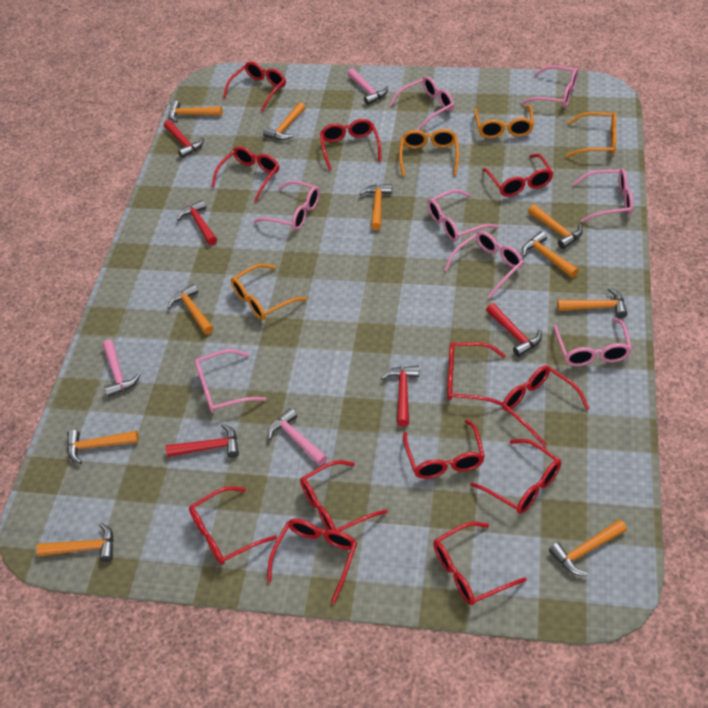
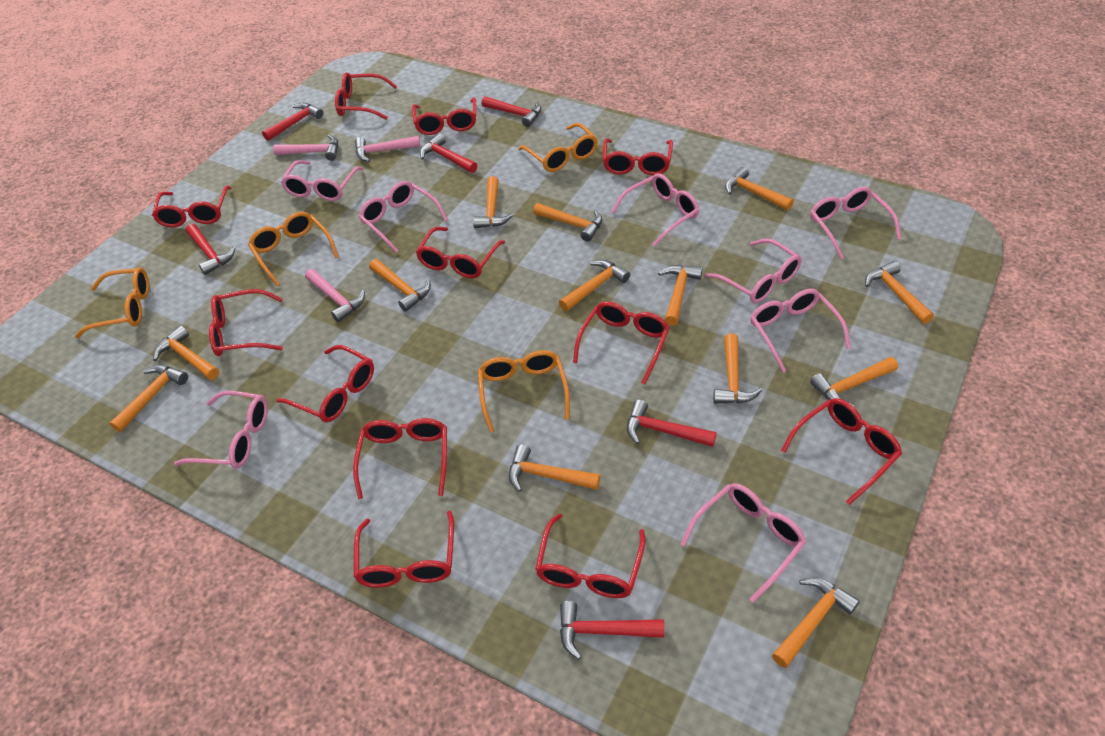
orange hammer: [36,523,114,562] [67,430,139,464] [167,284,214,335] [169,100,223,123] [263,102,306,140] [359,184,392,230] [522,231,579,278] [528,204,583,249] [549,519,627,576] [557,287,627,318] = 10 -> [110,365,188,432] [153,325,219,380] [369,259,431,312] [473,176,513,228] [509,444,600,492] [533,203,602,242] [559,260,630,311] [658,265,703,326] [713,333,762,404] [725,167,794,211] [772,577,860,668] [810,357,898,407] [865,261,934,324] = 13
red hammer: [164,120,204,158] [166,424,239,458] [177,200,217,245] [381,366,419,426] [486,303,542,357] = 5 -> [186,224,235,275] [262,103,323,141] [420,134,477,173] [481,96,541,127] [560,601,664,660] [627,400,717,447] = 6

